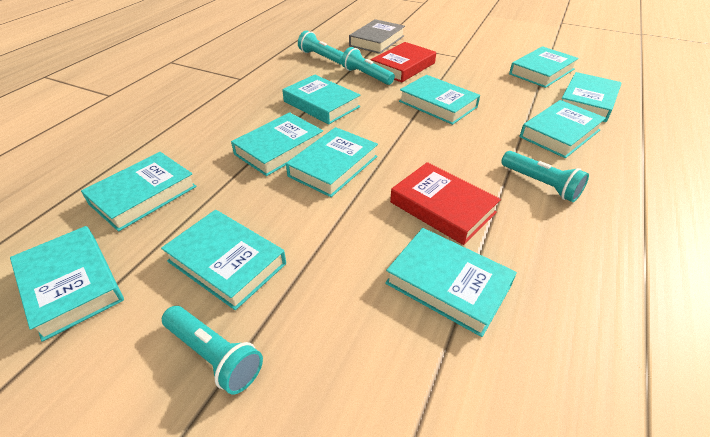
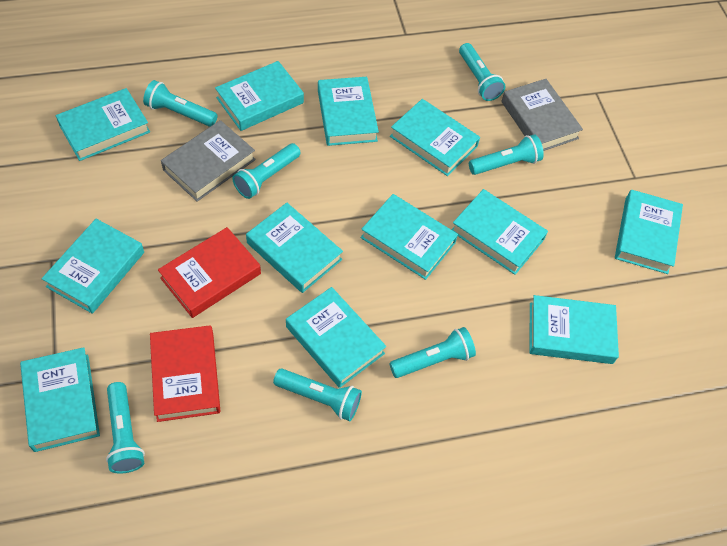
grey book: [349,19,405,54] = 1 -> [161,120,256,202] [501,79,583,151] = 2
turquoise book: [10,226,124,342] [81,152,197,232] [161,210,286,310] [231,112,323,176] [282,75,360,124] [286,127,378,197] [385,228,517,337] [399,75,480,125] [509,46,579,88] [520,100,606,158] [562,72,622,122] = 11 -> [20,347,100,452] [42,219,144,314] [56,88,150,161] [215,61,304,131] [246,203,343,293] [286,287,386,388] [318,77,379,146] [361,194,458,280] [390,99,480,176] [452,189,548,275] [529,295,619,364] [615,190,683,274] = 12
turquoise flashlight: [162,306,263,395] [298,30,343,65] [341,47,395,85] [501,151,589,202] = 4 -> [106,382,145,474] [143,80,218,127] [232,143,301,199] [273,369,362,421] [389,327,476,378] [459,43,505,101] [469,134,544,175] = 7

